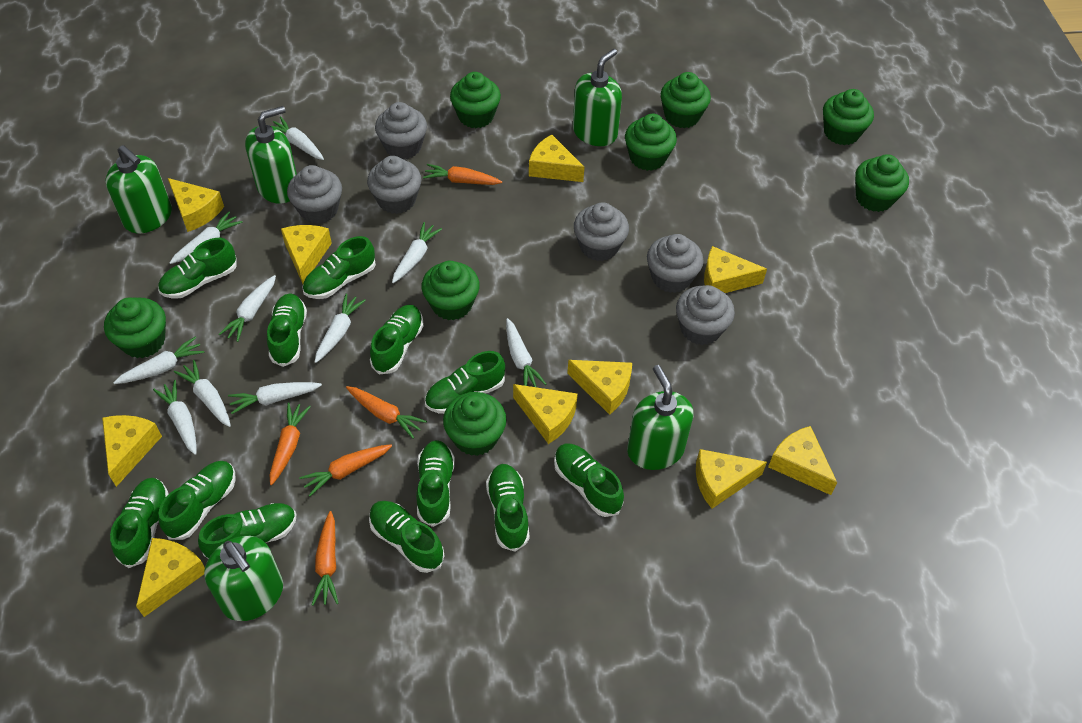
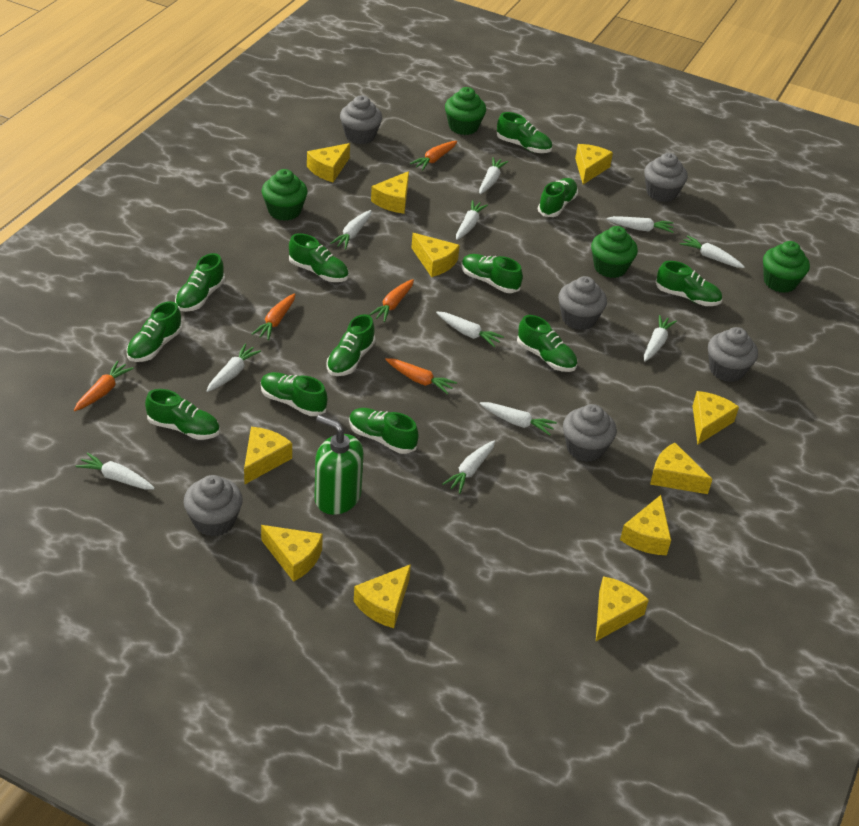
green cupcake: [104,297,166,358] [422,261,480,320] [443,392,507,456] [450,72,501,128] [625,114,677,171] [661,72,711,128] [823,89,874,145] [855,154,909,212] = 8 -> [262,169,308,221] [445,87,486,135] [591,226,638,278] [763,241,810,293] = 4
green soap dispenser: [105,145,172,233] [204,536,283,621] [245,106,297,204] [573,49,622,146] [627,365,693,470] = 5 -> [315,415,364,515] = 1
white carrot: [113,337,204,384] [153,380,197,455] [169,212,243,264] [174,360,231,427] [219,275,276,342] [228,382,322,414] [272,116,324,160] [315,294,366,363] [392,222,442,283] [506,318,546,387] = 10 -> [76,452,155,489] [206,344,261,392] [330,210,372,249] [436,312,504,347] [442,440,495,494] [456,200,488,240] [479,157,508,194] [480,402,557,435] [606,216,673,233] [644,315,677,361] [680,235,745,268] = 11
yellow cheese: [102,415,162,487] [136,538,205,617] [168,178,224,232] [281,225,332,284] [513,384,578,444] [529,135,584,182] [567,360,632,415] [696,449,767,508] [704,246,767,293] [768,426,837,495] = 10 -> [244,427,292,484] [261,525,323,582] [307,143,350,182] [354,564,411,628] [371,171,409,214] [411,233,460,277] [575,144,613,184] [596,576,649,641] [620,495,671,555] [650,443,712,494] [693,391,739,444] = 11

